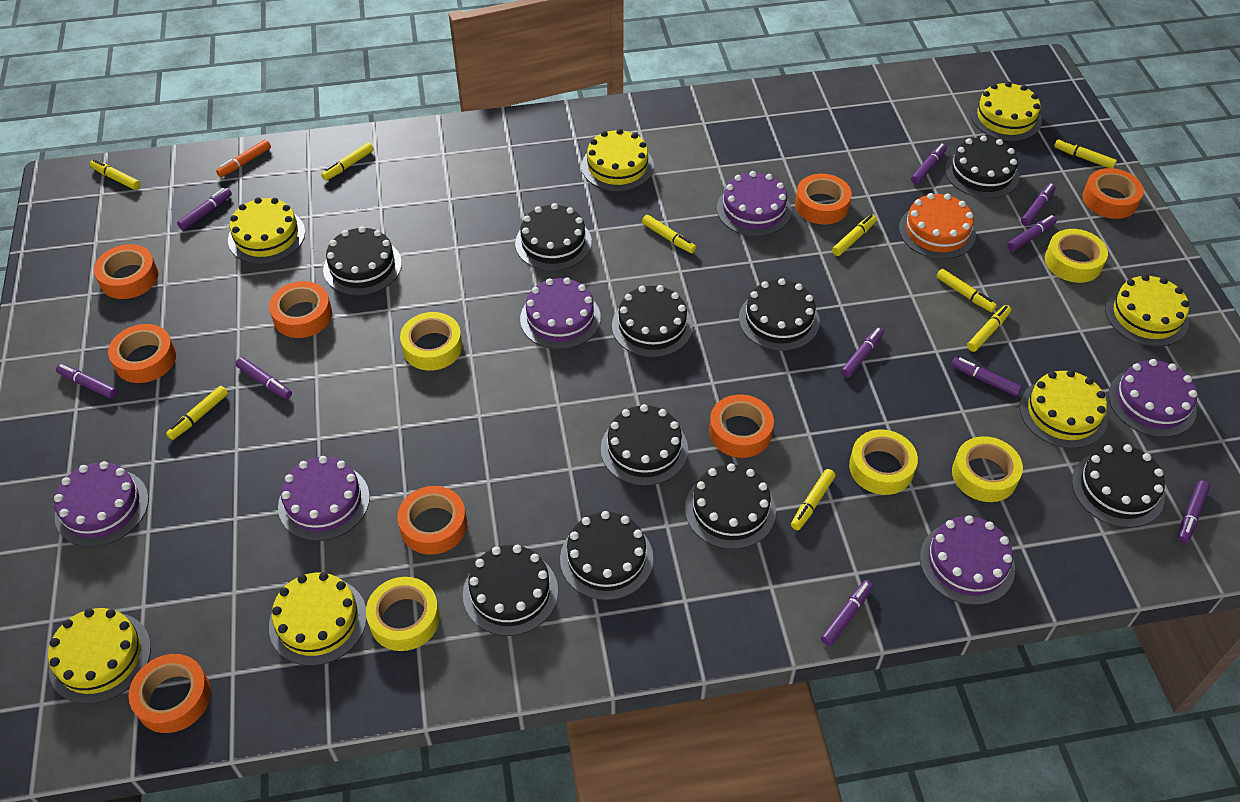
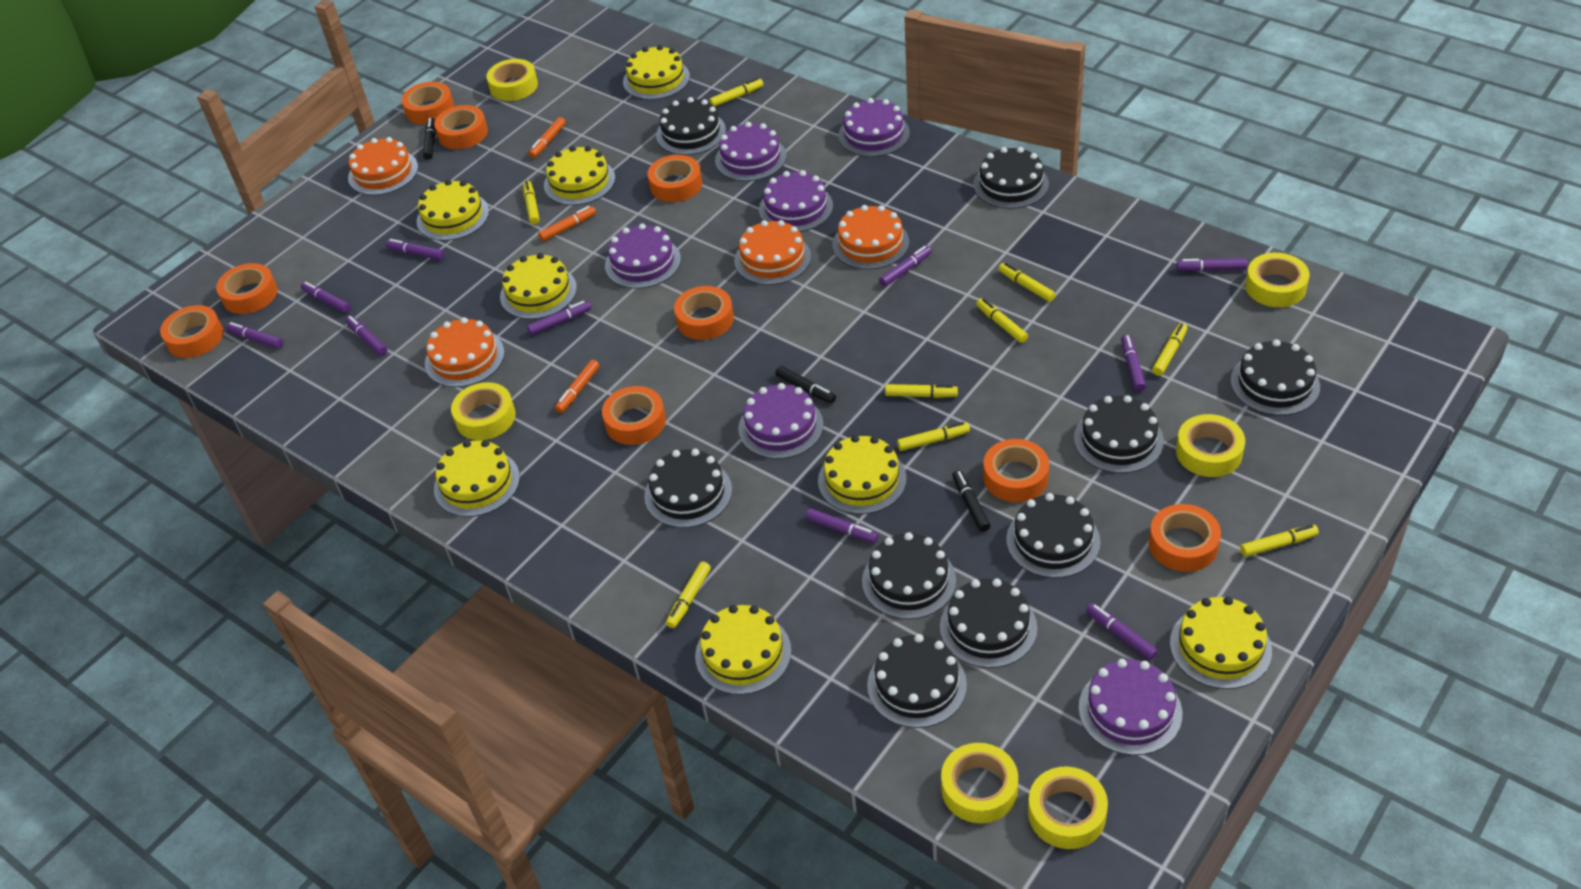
black cake: [323,226,402,295] [463,545,558,636] [515,203,592,271] [560,511,653,600] [601,404,688,486] [612,285,693,357] [685,463,776,549] [739,278,820,351] [945,135,1019,199] [1072,444,1165,528] = 10 -> [644,449,732,528] [656,97,726,155] [862,532,956,619] [867,634,967,728] [940,578,1037,668] [974,147,1049,209] [1006,493,1100,578] [1074,395,1164,473] [1231,339,1320,415] = 9
black marker: none = 0 -> [423,118,436,160] [775,366,836,404] [952,470,991,532] = 3
orange cake: [899,193,976,259] = 1 -> [348,137,418,195] [425,317,505,387] [734,220,811,285] [832,205,909,270] = 4
orange marker: [216,140,271,177] = 1 -> [529,117,566,158] [538,206,596,241] [555,360,599,413] = 3
orange tape: [94,244,158,299] [108,324,176,383] [128,654,211,733] [269,281,332,338] [397,486,467,555] [709,394,774,458] [795,174,852,224] [1082,168,1144,219] = 8 -> [160,305,224,358] [216,263,278,314] [401,82,454,125] [434,105,488,149] [602,386,666,445] [647,155,702,202] [674,286,734,340] [983,439,1049,502] [1149,504,1221,572] = 9
yellow cake: [48,608,151,704] [228,197,305,264] [269,572,367,666] [581,129,654,191] [971,81,1042,141] [1020,370,1108,448] [1105,274,1189,347] = 7 -> [417,180,489,241] [434,440,520,517] [500,253,577,319] [544,146,615,205] [623,45,690,100] [695,605,791,695] [818,435,907,514] [1170,597,1272,689] = 8
yellow tape: [366,577,440,651] [400,312,463,371] [849,429,918,495] [952,436,1023,502] [1045,229,1108,283] = 5 -> [451,382,516,440] [486,59,538,101] [941,743,1018,823] [1028,767,1108,849] [1176,414,1245,477] [1245,253,1310,307] = 6

